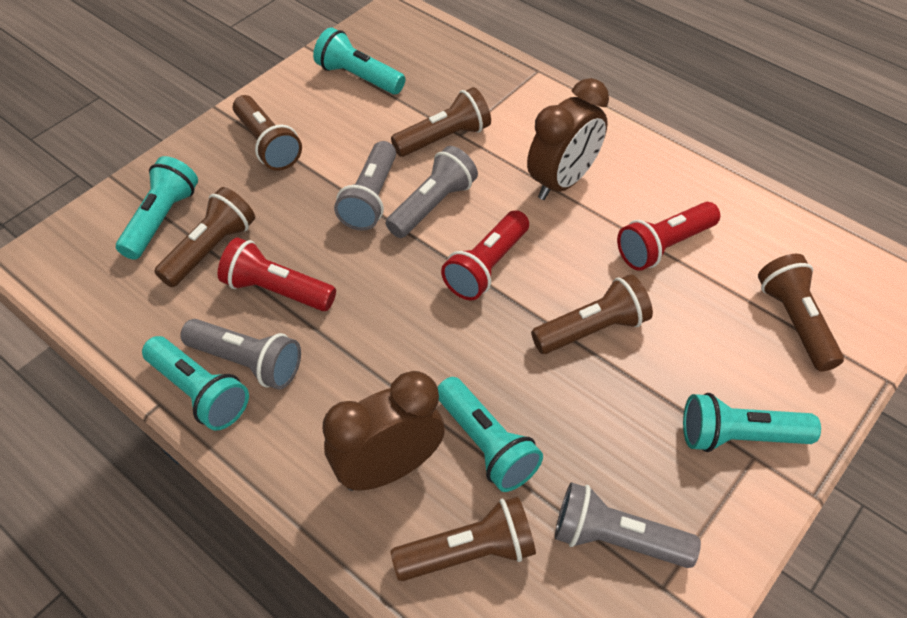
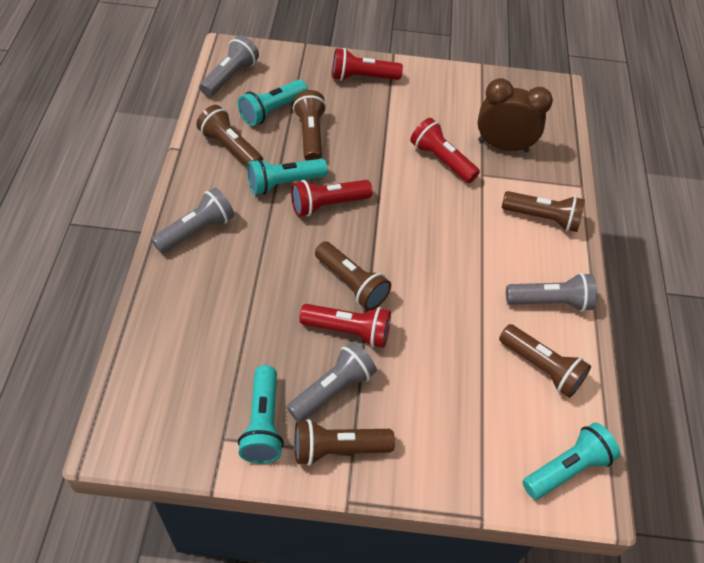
brown clock: [322,371,445,491] [527,78,609,200] = 2 -> [478,78,553,152] = 1
red flashlight: [218,238,336,311] [441,210,529,300] [617,202,720,271] = 3 -> [291,180,373,217] [299,304,391,348] [332,48,403,81] [410,118,480,183] = 4
turquoise flashlight: [116,156,198,260] [142,336,249,430] [313,27,405,94] [438,377,543,492] [683,393,821,452] = 5 -> [238,80,308,126] [238,365,284,464] [247,158,328,195] [523,422,620,500] = 4

